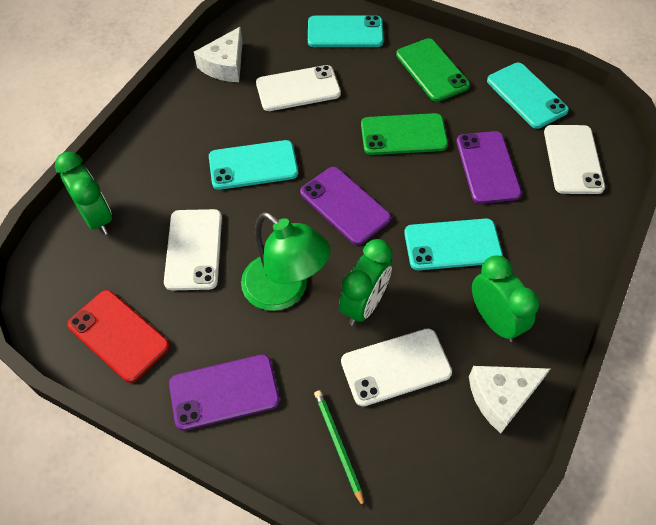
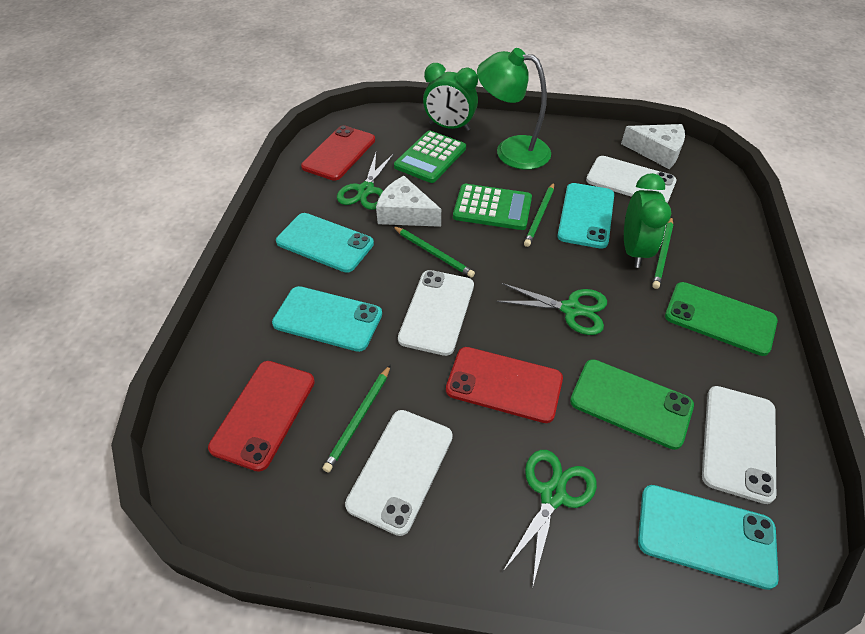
green calculator: none = 0 -> [394,131,466,183] [453,184,532,230] = 2
green clock: [55,152,112,235] [339,239,393,326] [472,255,540,342] = 3 -> [423,63,478,131] [624,173,671,268] = 2
green pencil: [314,390,365,508] = 1 -> [322,365,391,472] [393,226,475,277] [524,183,554,247] [652,217,674,289] = 4
green scissors: none = 0 -> [337,153,394,210] [497,283,607,335] [503,450,597,589] = 3
purple phone: [169,354,280,431] [300,167,391,245] [456,131,522,204] = 3 -> none = 0
red phone: [67,290,170,383] = 1 -> [208,361,315,472] [301,125,375,181] [446,347,563,423] = 3

